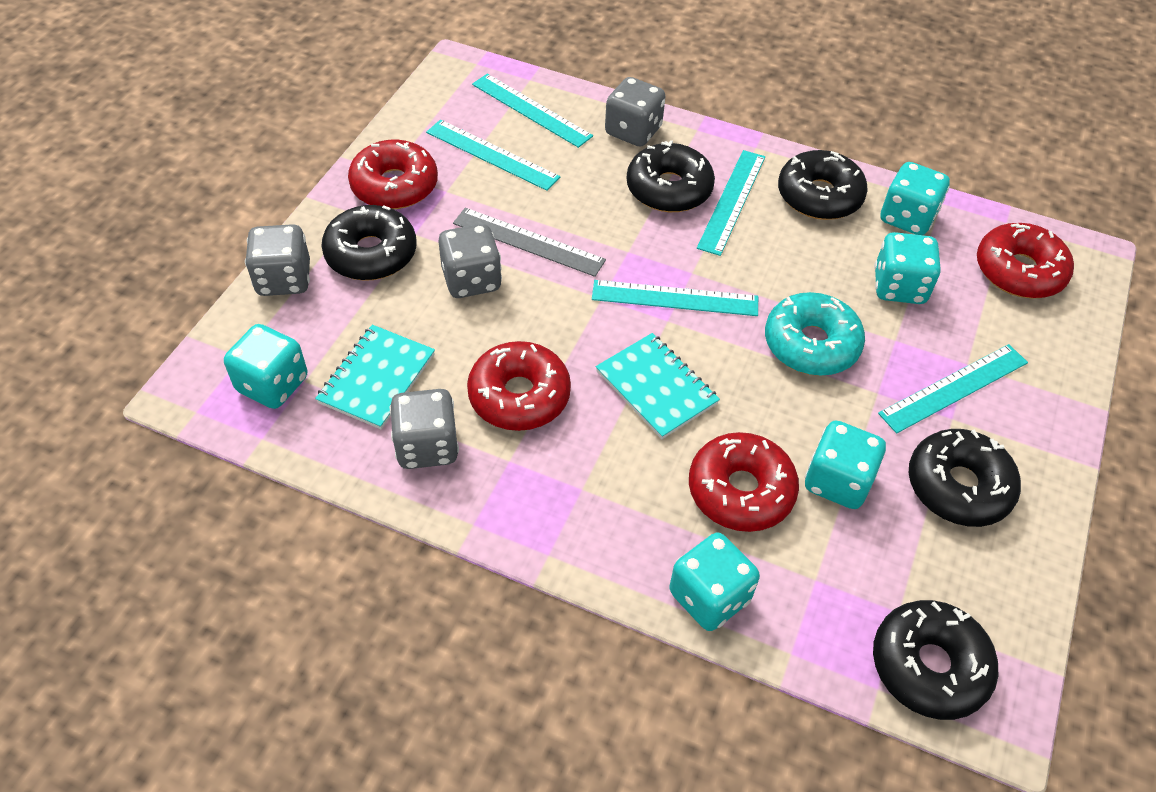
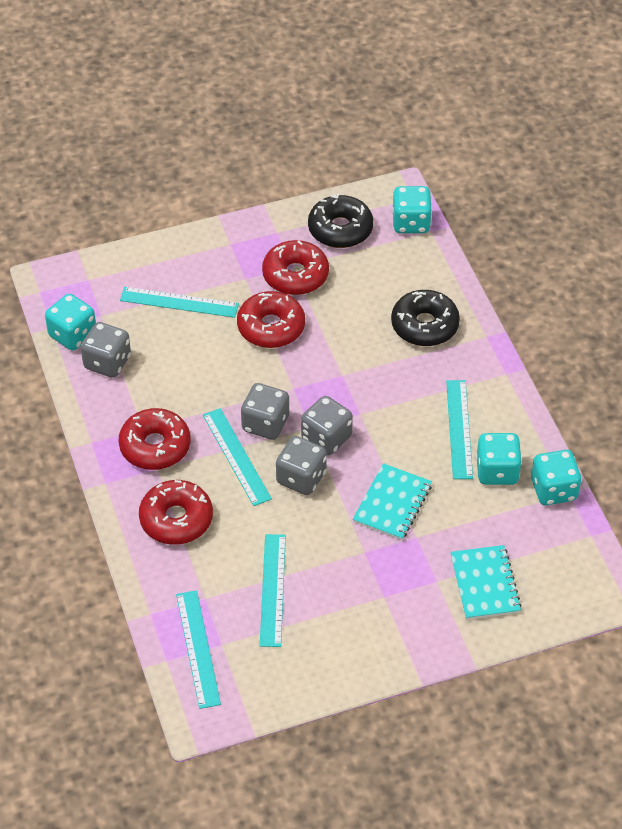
black donut: [321,205,417,281] [627,140,715,212] [778,150,868,220] [873,600,998,720] [909,429,1021,527] = 5 -> [308,193,373,248] [391,290,460,346] = 2
grey ruler: [453,207,606,277] = 1 -> none = 0
turquoise dice: [224,324,308,409] [669,533,760,631] [805,421,886,509] [874,232,941,304] [881,162,950,235] = 5 -> [45,294,96,350] [393,186,432,233] [476,433,522,485] [531,450,582,505] = 4
turquoise donut: [765,292,865,376] = 1 -> none = 0

